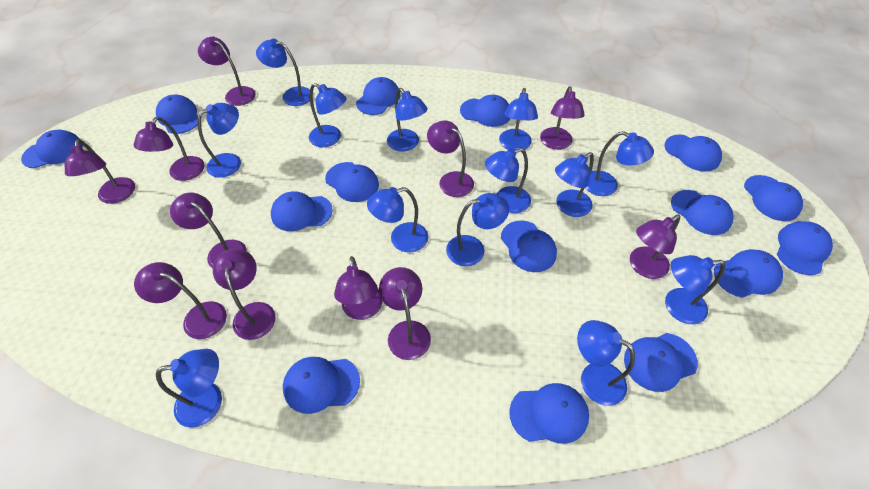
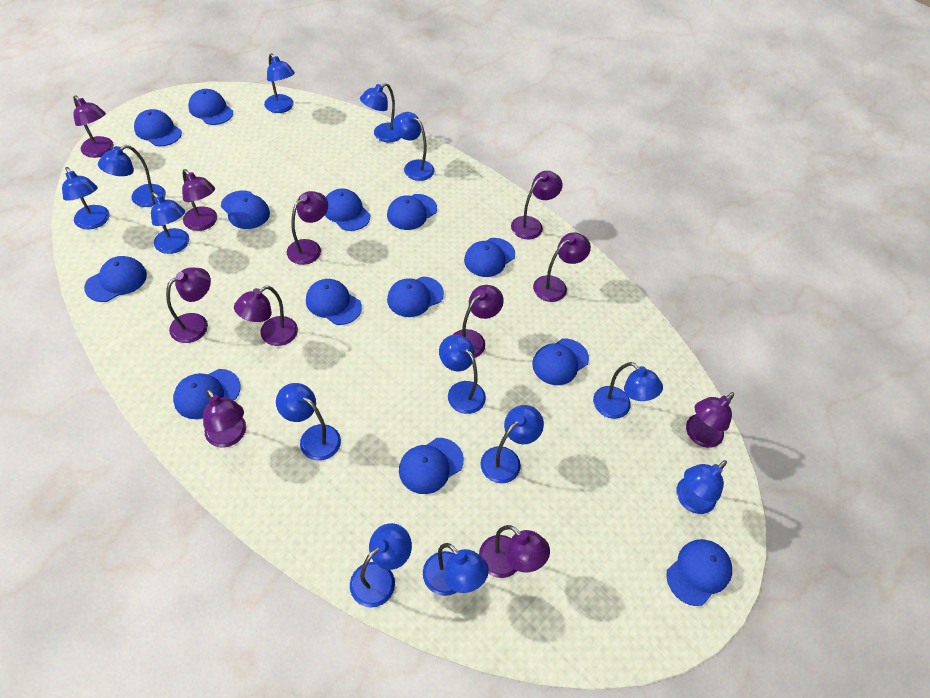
blue cap: [21,130,83,168] [156,95,198,134] [271,191,333,231] [283,357,360,414] [325,162,379,202] [356,77,400,115] [460,95,510,127] [501,221,557,272] [509,383,589,444] [624,333,698,392] [665,134,722,171] [671,190,734,235] [714,249,783,298] [744,175,803,221] [777,221,833,275] = 15 -> [84,256,147,302] [134,109,182,146] [173,369,241,419] [188,89,233,125] [221,190,270,229] [306,279,362,325] [325,189,370,231] [387,194,437,230] [387,277,444,317] [399,438,464,494] [464,238,515,277] [532,339,589,385] [666,539,732,606] = 13

